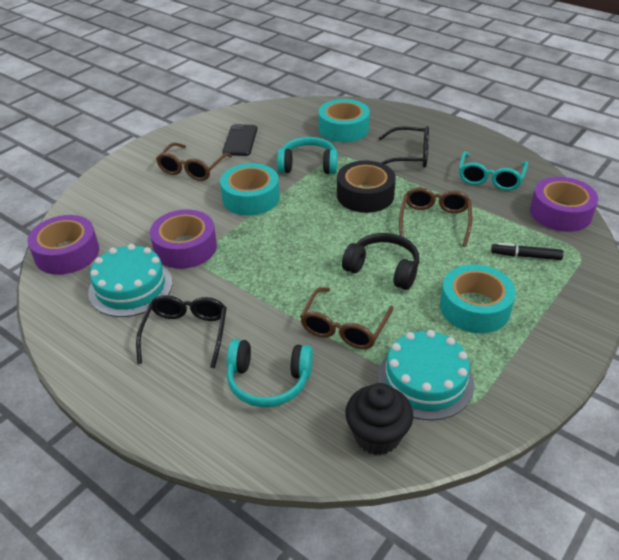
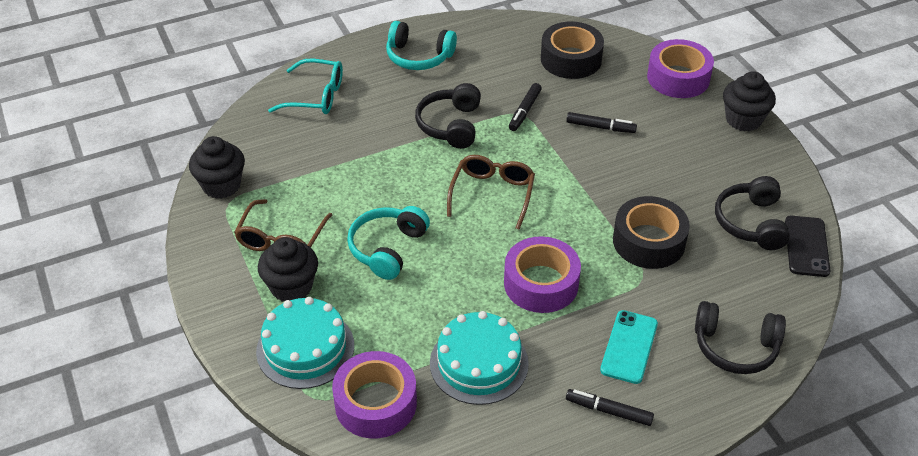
black cupcake: [345,383,413,455] = 1 -> [189,136,245,199] [258,237,318,302] [723,71,776,132] = 3
black glasses: [136,295,227,368] [379,126,429,168] = 2 -> none = 0
black headphones: [342,233,419,290] = 1 -> [415,83,481,149] [695,301,786,374] [715,176,790,250] = 3
black marker: [491,243,564,260] = 1 -> [509,83,542,131] [566,112,637,133] [566,389,654,426] = 3
black tape: [337,161,396,213] = 1 -> [541,21,604,79] [613,196,690,269] = 2
brown glasses: [156,142,232,181] [300,287,394,349] [399,187,472,247] = 3 -> [234,199,332,251] [447,155,535,230] = 2
turquoise phone: none = 0 -> [600,310,658,384] = 1
turquoise tape: [220,163,280,216] [319,99,370,142] [440,265,516,333] = 3 -> none = 0

